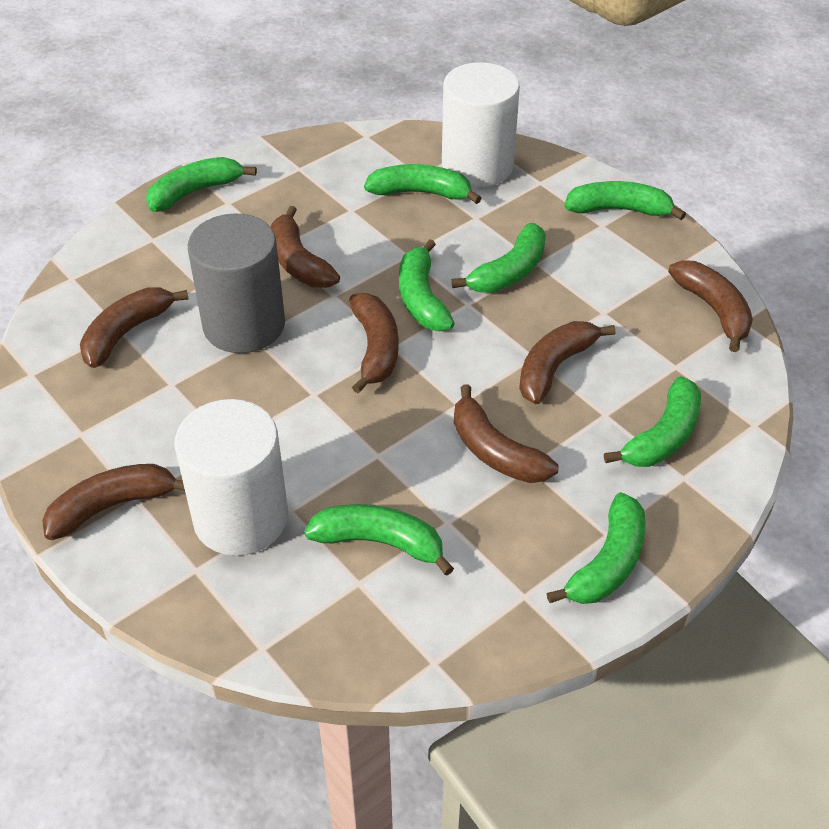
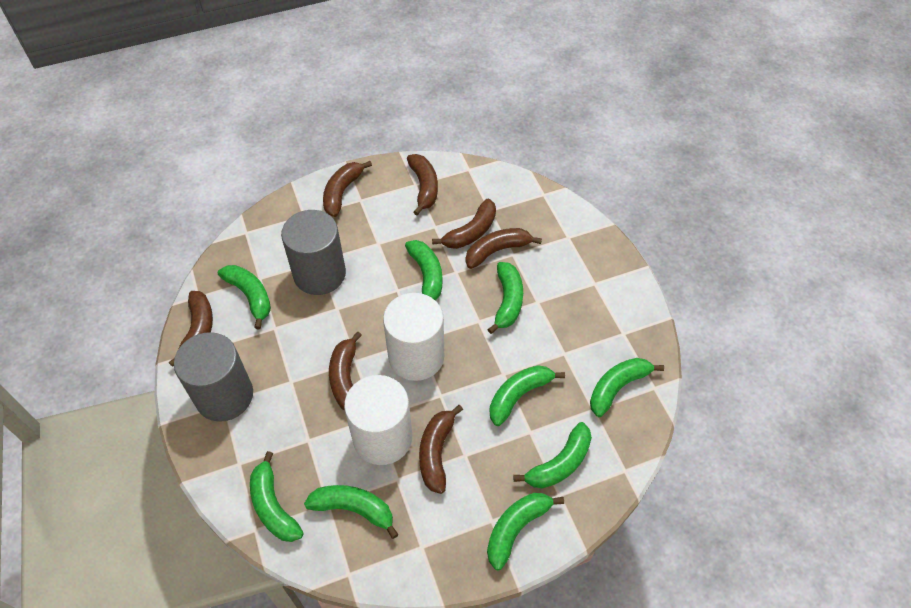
green banana: [146,157,257,212] [304,504,454,576] [364,164,482,204] [399,239,455,331] [451,223,546,293] [547,492,645,604] [564,181,686,220] [604,376,701,467] = 8 -> [218,265,271,329] [250,451,303,542] [304,485,399,539] [405,240,442,300] [487,262,523,334] [487,493,564,570] [489,365,565,426] [513,422,592,488] [590,358,664,417] = 9
grey cylinder: [188,214,285,353] = 1 -> [174,332,253,422] [281,210,346,295] = 2

